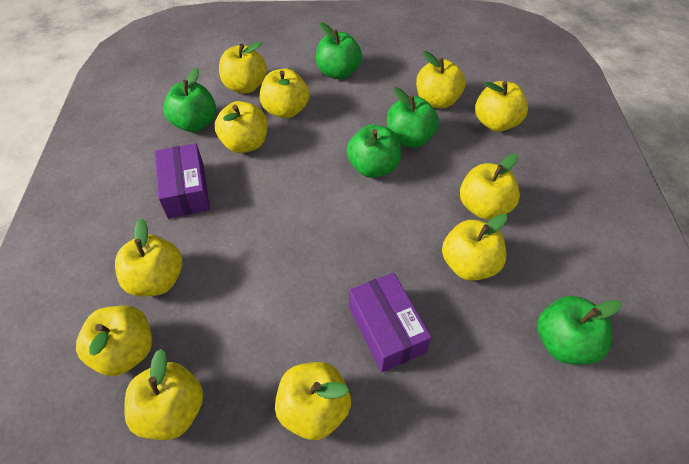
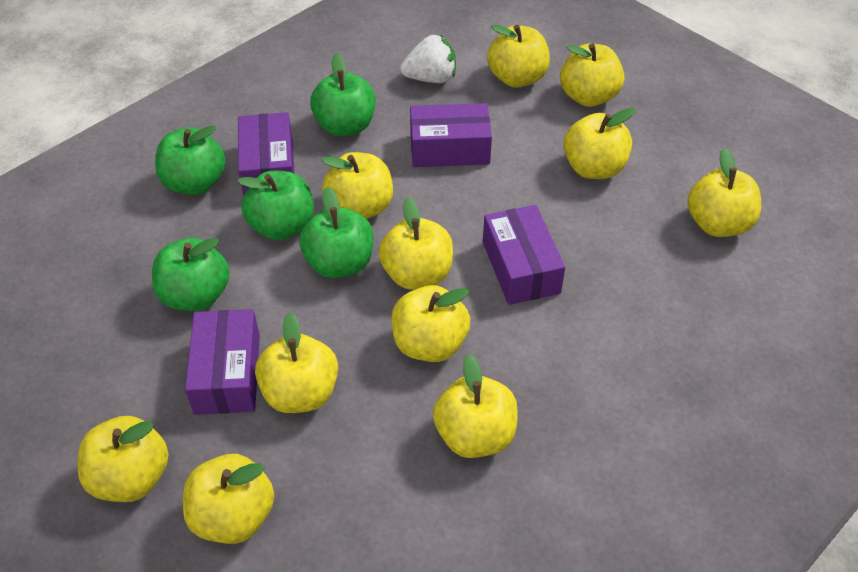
purple box: [155,143,210,219] [349,272,432,372] = 2 -> [185,309,260,415] [238,112,295,196] [410,103,492,167] [483,205,565,305] = 4
white strawberry: none = 0 -> [400,34,456,83] = 1

